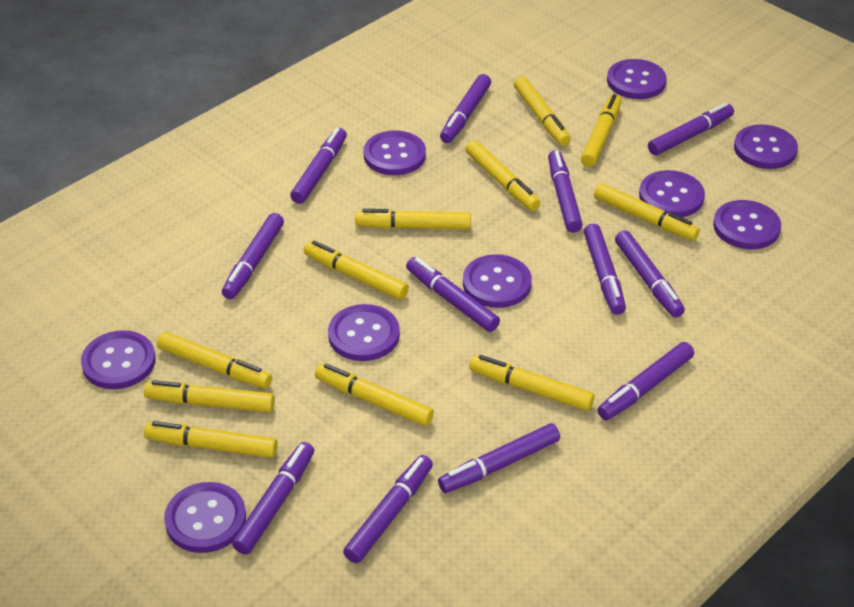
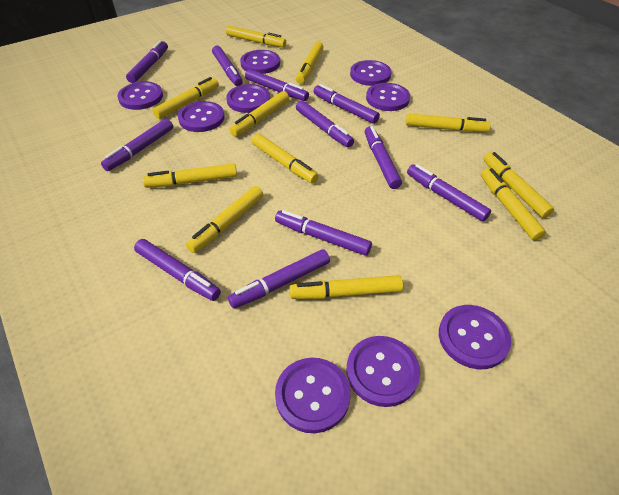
purple marker: [222,213,284,299] [232,442,314,555] [290,128,347,204] [343,455,433,563] [406,257,500,332] [438,423,560,493] [440,74,491,143] [548,150,583,233] [584,224,626,315] [598,342,694,420] [615,230,685,318] [648,103,734,155] = 12 -> [101,119,173,171] [126,40,168,83] [134,239,221,301] [212,46,243,86] [228,249,330,309] [245,69,309,101] [275,210,372,256] [296,100,354,148] [313,84,380,124] [365,126,402,189] [407,164,491,221] = 11

